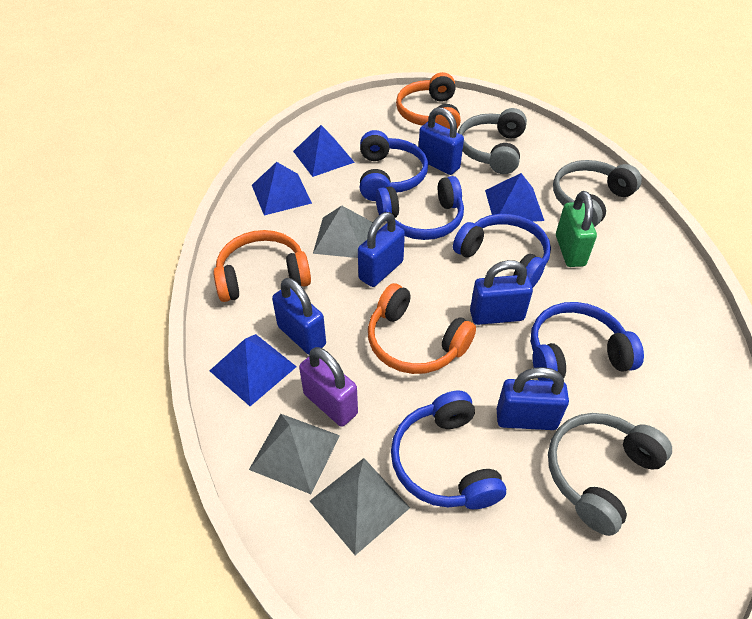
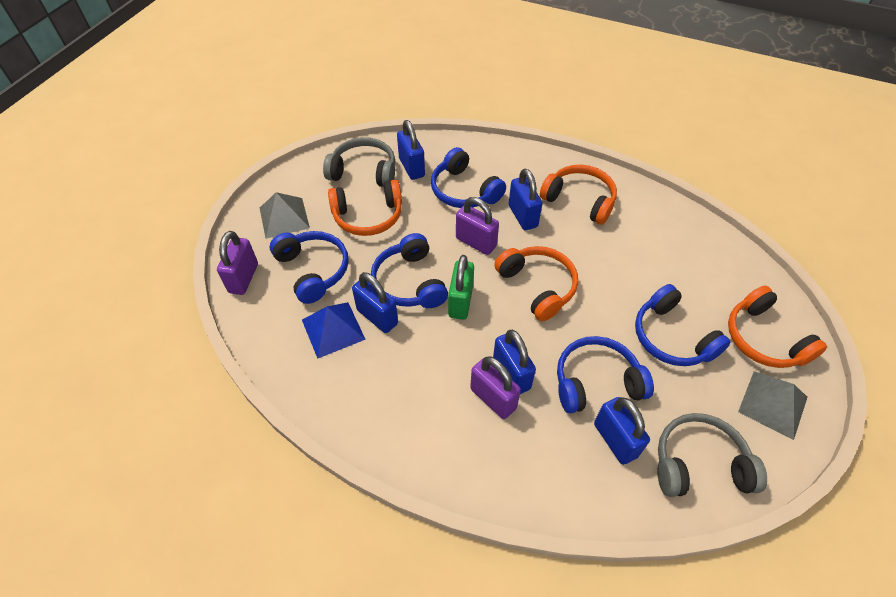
blue pyramid: [210,334,297,406] [252,162,312,215] [293,125,355,177] [485,173,544,222] = 4 -> [302,302,366,359] = 1
grey headphones: [458,108,527,174] [548,413,672,536] [553,160,642,227] = 3 -> [323,137,395,187] [657,413,767,497] = 2
grey pyramid: [249,414,340,494] [310,458,410,555] [313,206,373,258] = 3 -> [260,192,310,239] [738,371,807,440] = 2
orange headphones: [213,230,311,302] [368,283,476,374] [396,72,461,129] = 3 -> [328,180,402,236] [494,246,578,321] [540,165,617,225] [728,286,827,368] = 4
purple padlock: [299,347,358,427] = 1 -> [217,231,258,295] [456,197,499,255] [470,356,521,419] = 3

